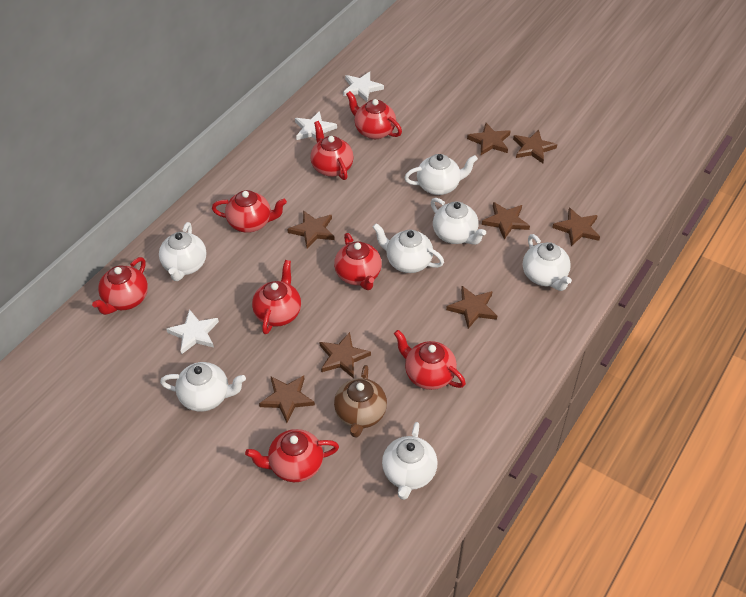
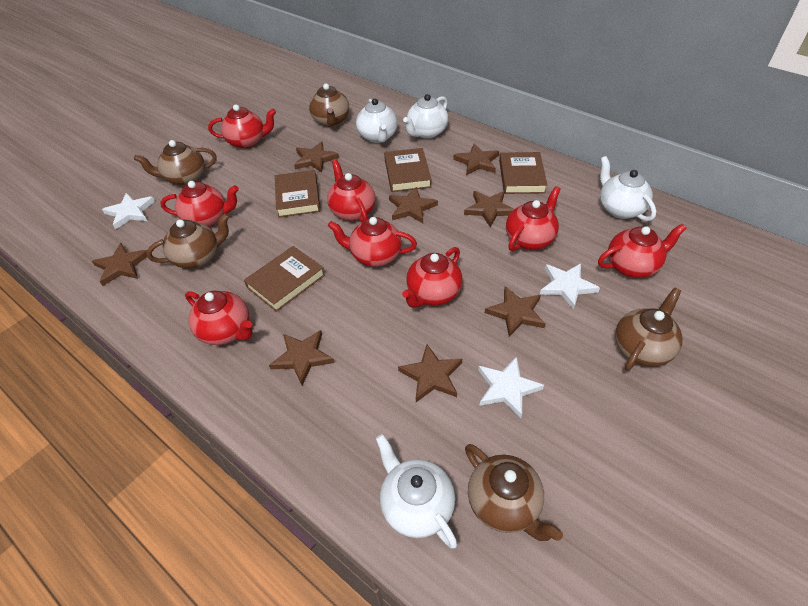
brown book: none = 0 -> [244,246,325,312] [275,170,320,218] [384,148,432,192] [499,152,547,194] = 4
brown teapot: [334,365,387,437] = 1 -> [134,140,216,186] [147,213,230,268] [309,83,349,127] [465,444,563,541] [615,287,683,371] = 5
white teapot: [159,222,206,281] [160,362,246,412] [373,223,444,273] [382,422,437,500] [404,154,478,195] [431,198,486,245] [523,234,572,291] = 7 -> [356,98,398,143] [376,434,457,549] [403,94,448,139] [600,156,656,221] = 4

